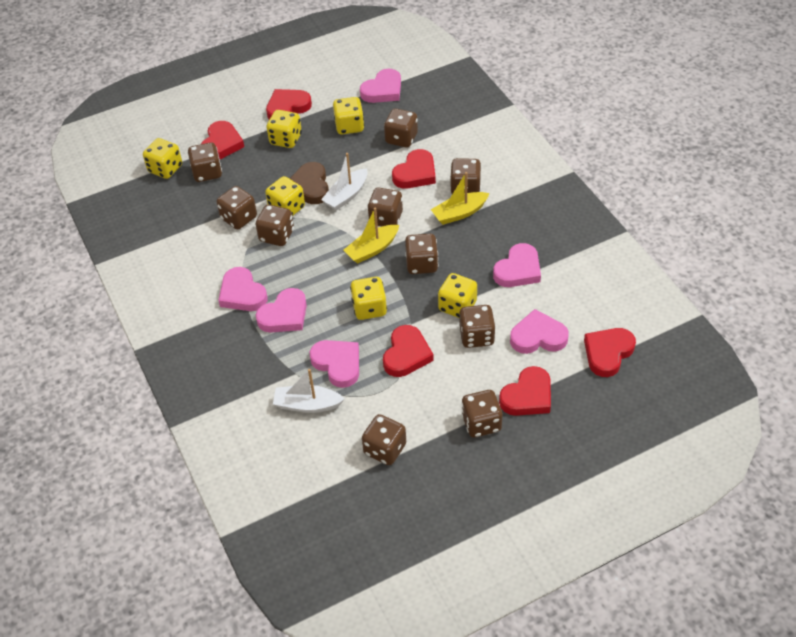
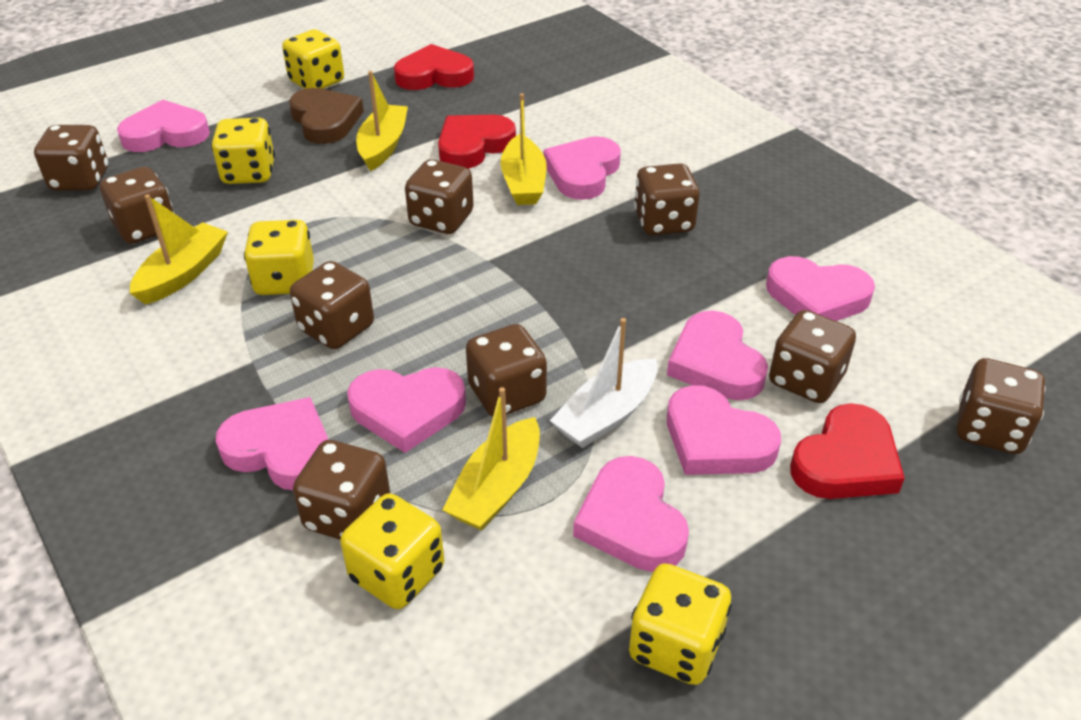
brown dice: [188,142,222,182] [217,186,257,229] [256,205,294,246] [362,414,406,465] [367,188,403,226] [384,109,418,147] [405,234,438,274] [450,158,481,194] [459,305,496,348] [461,390,502,438] = 10 -> [34,125,108,191] [100,167,175,244] [290,261,374,349] [293,440,390,540] [405,159,474,234] [466,324,547,417] [634,163,699,235] [769,310,856,403] [956,358,1046,454] = 9
pink heart: [218,267,268,311] [256,288,307,333] [310,340,359,388] [360,68,401,103] [493,243,541,287] [510,309,569,354] = 6 -> [117,100,210,152] [216,397,329,490] [347,367,466,453] [543,136,621,200] [573,456,689,572] [667,310,768,400] [667,385,781,475] [766,256,875,321] = 8
red heart: [201,121,244,159] [266,89,312,120] [383,325,434,377] [392,149,436,189] [499,366,551,416] [584,328,636,377] = 6 -> [394,44,474,90] [438,115,516,169] [790,403,905,499] = 3
white boat: [273,369,345,413] [321,153,367,210] = 2 -> [550,318,657,448] = 1
yellow boat: [343,208,399,264] [431,172,490,225] = 2 -> [130,195,228,304] [356,71,408,171] [442,387,540,531] [500,93,547,205] = 4
yellow dice: [143,138,182,179] [265,176,305,216] [267,110,302,148] [333,97,364,135] [350,277,387,320] [438,273,477,318] = 6 -> [211,118,275,184] [244,220,314,295] [282,29,344,89] [340,493,444,609] [629,563,732,685] = 5

